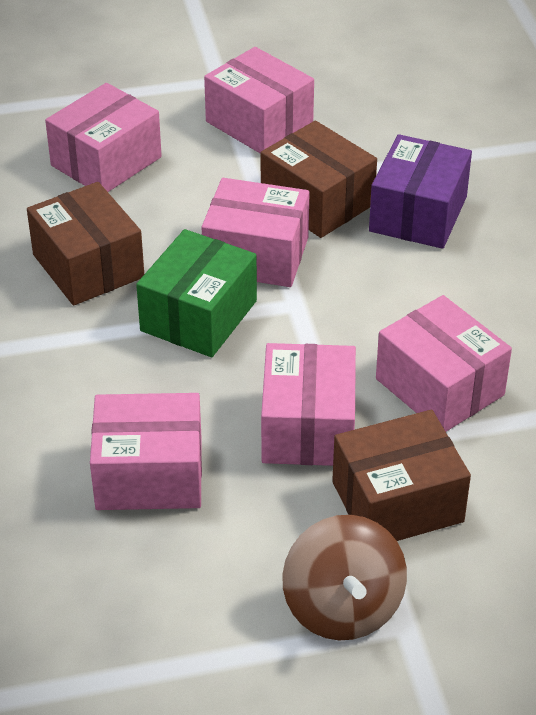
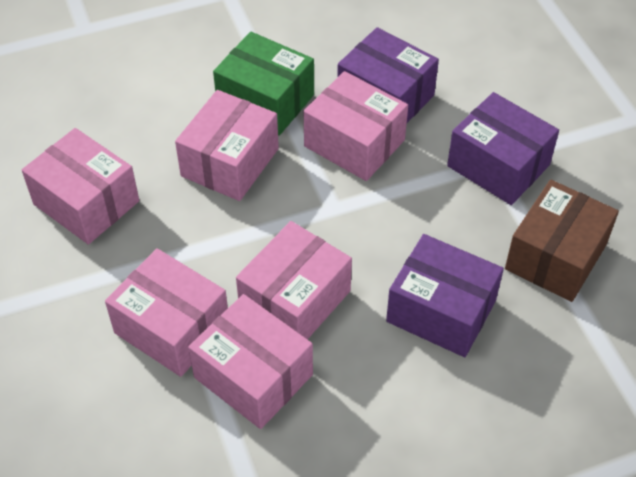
brown box: [27,182,144,306] [261,120,377,238] [332,410,471,541] = 3 -> [505,180,619,302] = 1
brown spinning top: [282,515,407,640] = 1 -> none = 0
purple box: [369,134,472,249] = 1 -> [337,27,439,123] [386,234,504,357] [447,92,559,205] = 3

